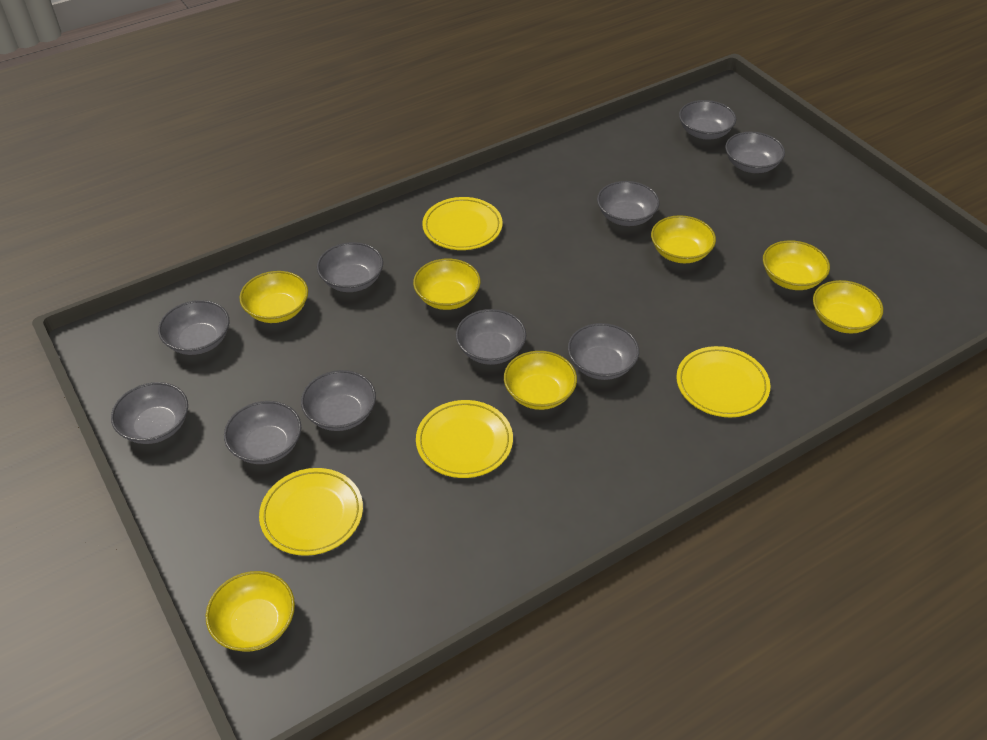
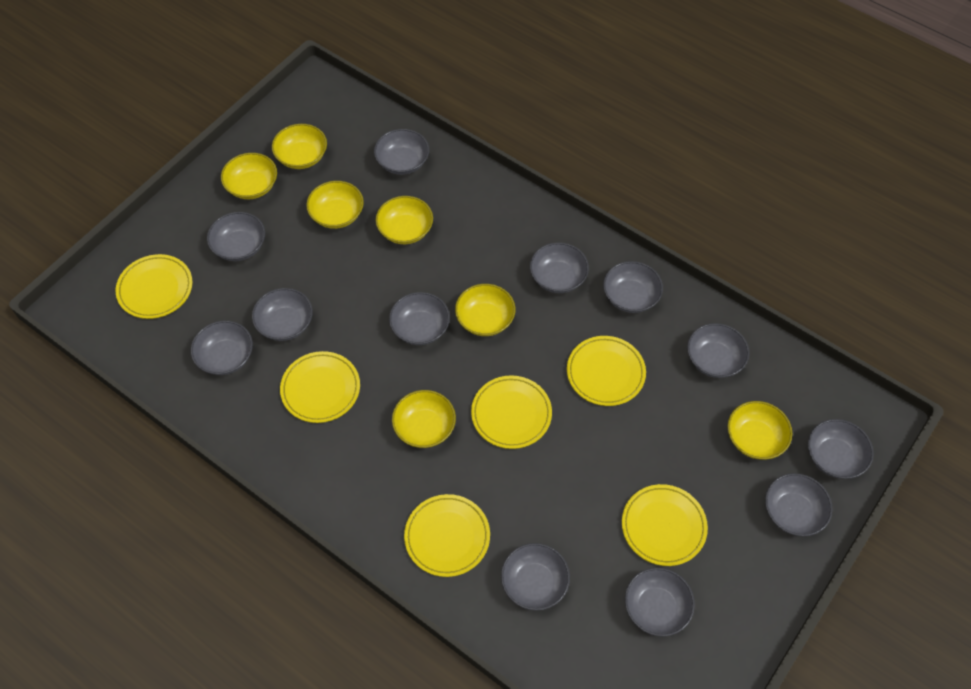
grey bowl: [111,382,188,444] [158,300,229,355] [224,401,301,464] [301,370,376,431] [317,242,383,292] [456,309,526,365] [568,323,639,380] [597,181,660,226] [679,100,736,140] [725,132,785,173] = 10 -> [191,321,253,375] [207,212,265,261] [252,288,313,341] [374,129,429,175] [389,292,450,345] [501,543,570,611] [530,242,589,293] [603,261,663,313] [625,568,695,637] [687,323,749,378] [765,473,833,536] [808,419,874,479] = 12
yellow plate: [259,468,363,556] [416,400,513,478] [422,197,503,250] [676,346,771,417] = 4 -> [116,254,192,319] [280,351,360,423] [404,494,490,577] [471,375,552,449] [567,336,646,406] [622,484,708,566] = 6

